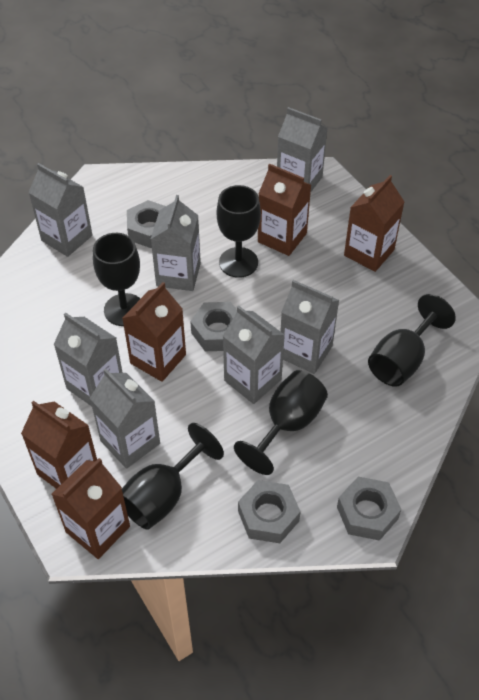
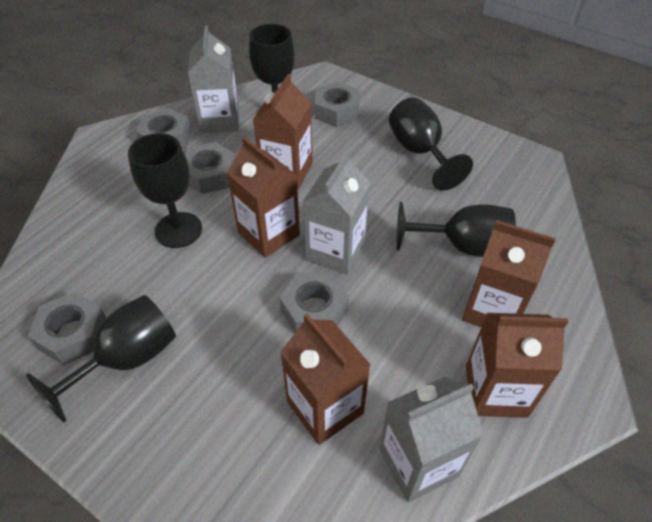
grey carton: [28,163,92,257] [54,313,123,406] [90,368,160,469] [151,195,201,291] [223,306,285,404] [277,107,327,192] [280,280,339,374] = 7 -> [187,25,239,133] [303,151,370,275] [379,376,484,502] = 3
grey nut: [127,200,166,248] [190,302,237,351] [238,480,301,543] [337,477,402,541] = 4 -> [28,292,107,365] [136,108,191,150] [185,142,236,194] [279,273,349,333] [315,82,359,127] = 5

